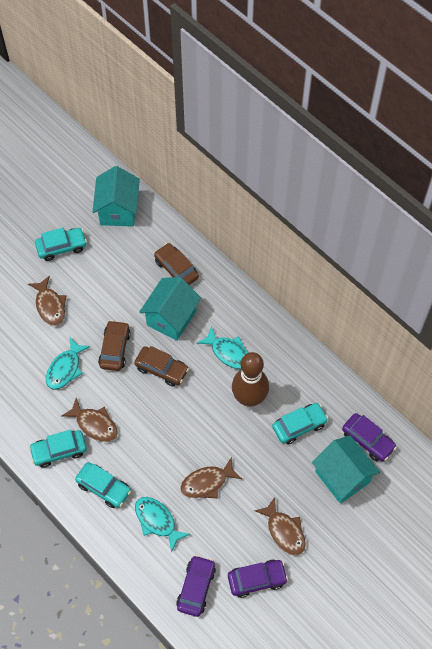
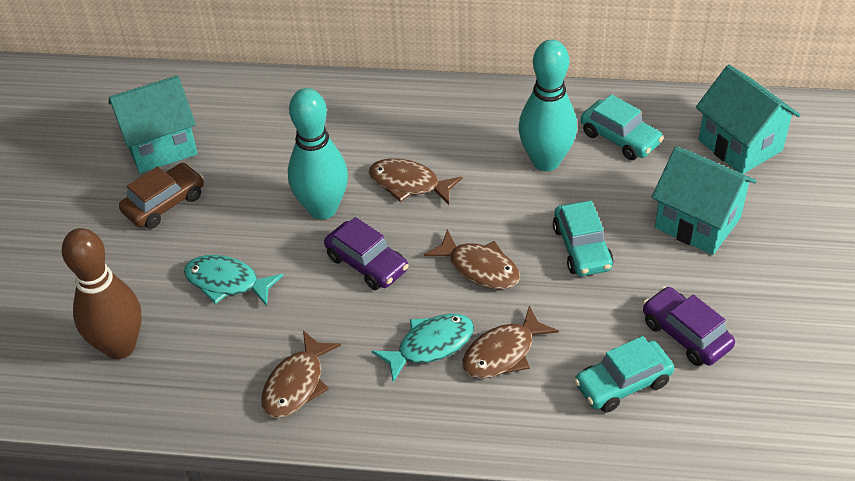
brown car: [98,320,131,371] [134,346,189,386] [154,243,199,285] = 3 -> [119,163,204,229] = 1
purple car: [176,555,216,617] [228,560,288,598] [342,413,397,462] = 3 -> [324,217,409,290] [643,286,735,366] = 2
turquoise bowling pin: none = 0 -> [288,88,348,219] [519,40,577,171] = 2
turquoise car: [29,430,86,468] [35,228,87,261] [75,462,131,508] [272,403,328,444] = 4 -> [553,201,614,276] [574,336,674,413] [581,94,663,160] = 3
turquoise fish: [46,338,90,390] [135,497,190,552] [197,326,249,369] = 3 -> [184,255,284,306] [372,314,474,383] = 2

